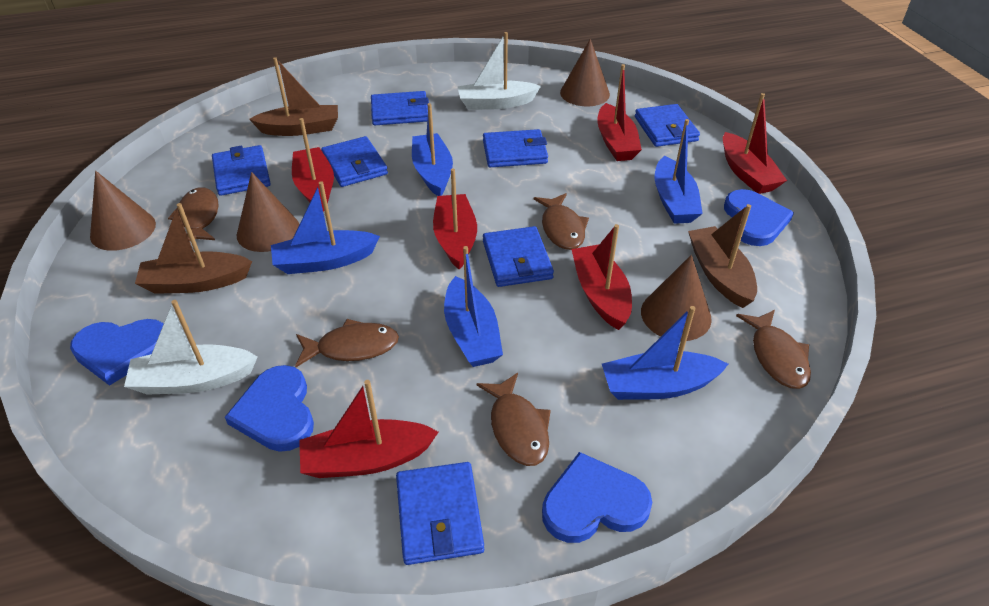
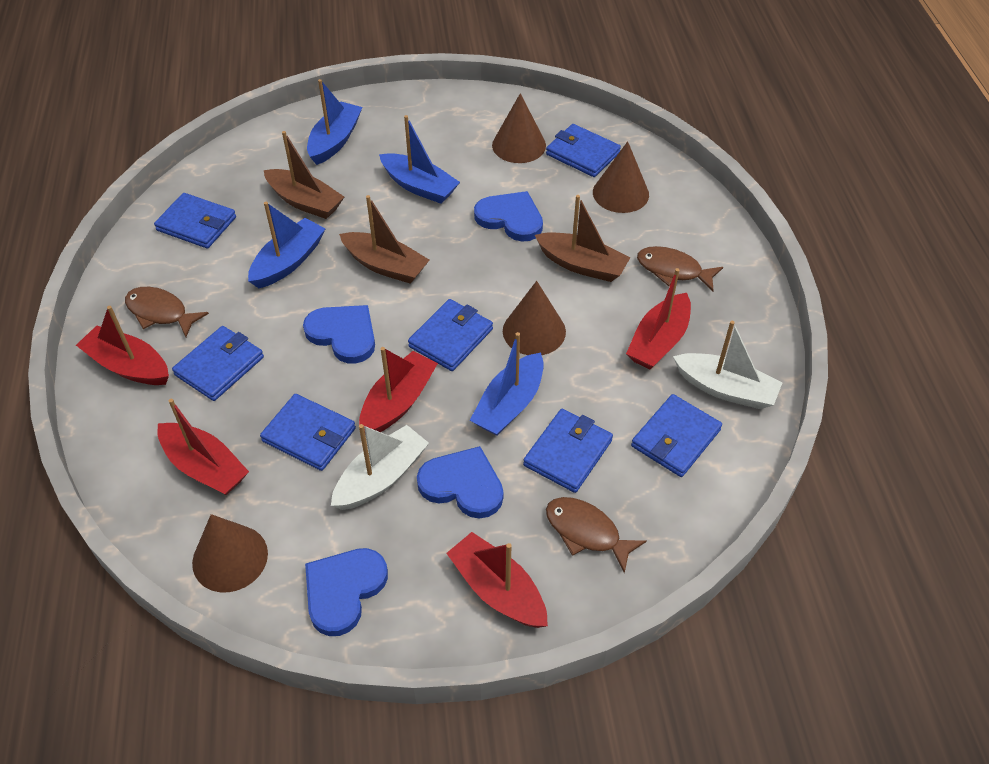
blue boat: [271,181,380,274] [412,103,453,196] [444,246,503,367] [602,306,728,400] [654,119,703,224] = 5 -> [248,202,326,288] [307,79,362,165] [379,115,460,204] [470,332,544,436] = 4
brown fish: [168,187,219,241] [295,319,399,367] [476,373,551,466] [533,193,589,250] [736,310,811,389] = 5 -> [125,287,209,337] [546,497,647,573] [637,246,723,291] = 3
red boat: [292,118,334,211] [299,380,439,478] [433,169,477,270] [571,224,632,330] [597,64,642,161] [723,93,787,194] = 6 -> [76,306,169,385] [157,399,249,495] [359,347,438,432] [446,532,548,628] [626,268,691,369] = 5

